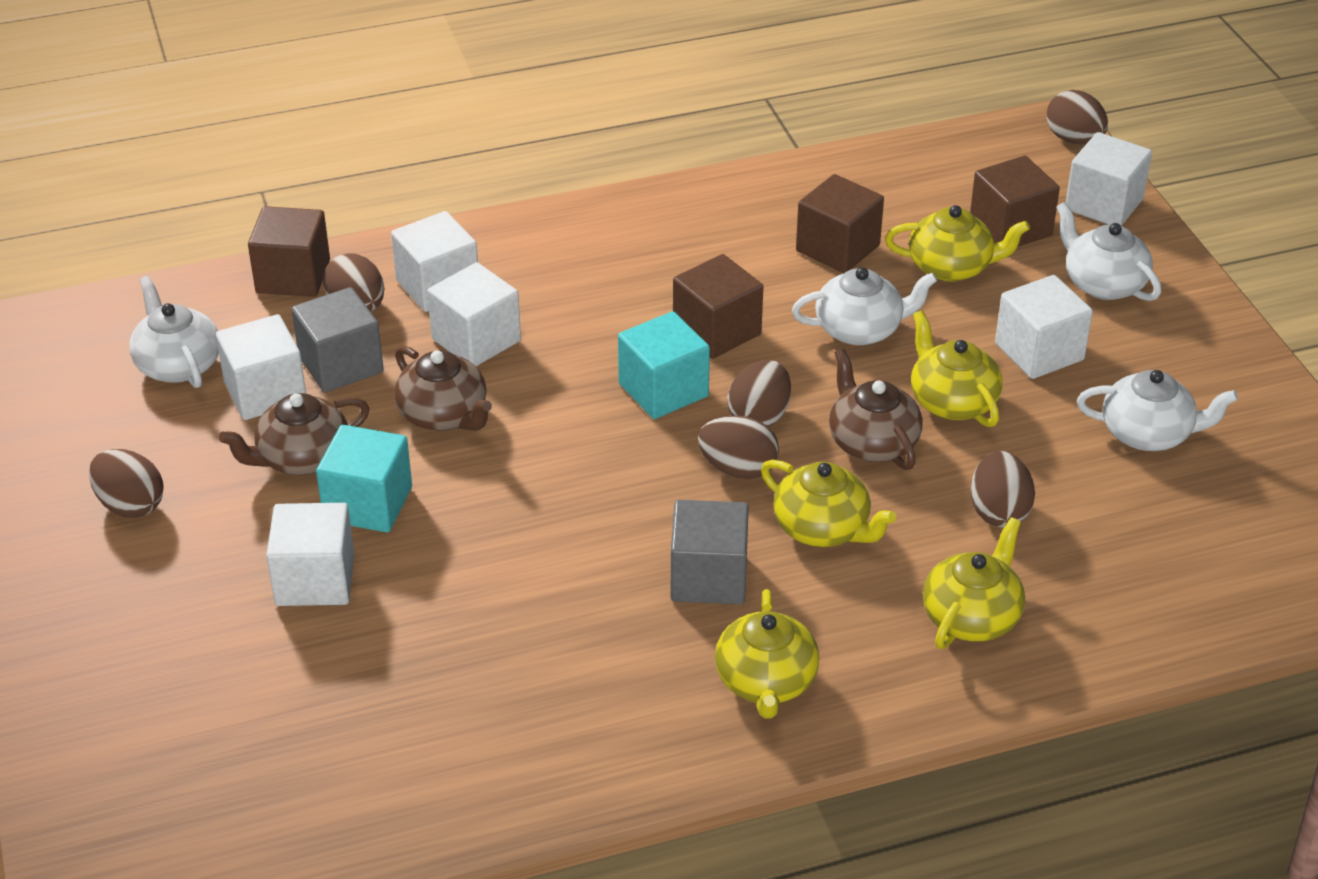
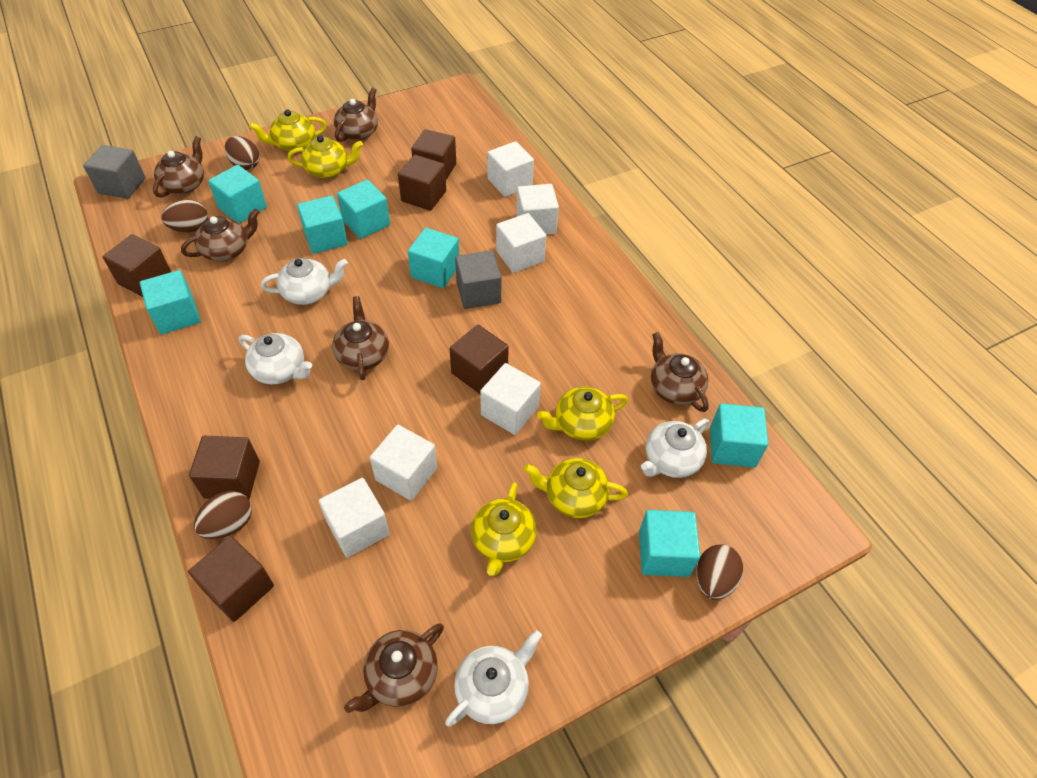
brown cube: [248,206,330,297] [673,254,763,359] [796,174,884,273] [970,156,1060,247] = 4 -> [103,234,171,297] [188,536,274,622] [189,436,260,499] [398,155,446,211] [411,129,456,180] [450,325,509,394] = 6
brown egg: [89,449,164,518] [323,253,384,312] [698,415,779,479] [727,360,791,427] [971,451,1035,528] [1047,90,1108,145] = 6 -> [161,199,208,233] [194,490,252,539] [225,136,260,170] [696,544,743,600] = 4
brown teapot: [219,393,370,475] [394,346,492,431] [829,348,923,470] = 3 -> [153,136,204,198] [181,208,259,261] [332,296,389,380] [334,88,378,142] [344,623,444,713] [651,332,709,412] = 6
turquoise cube: [316,425,412,532] [618,311,710,419] = 2 -> [140,270,201,334] [208,165,267,223] [297,196,348,254] [337,180,390,239] [408,227,459,288] [639,510,700,577] [710,403,768,467] = 7

